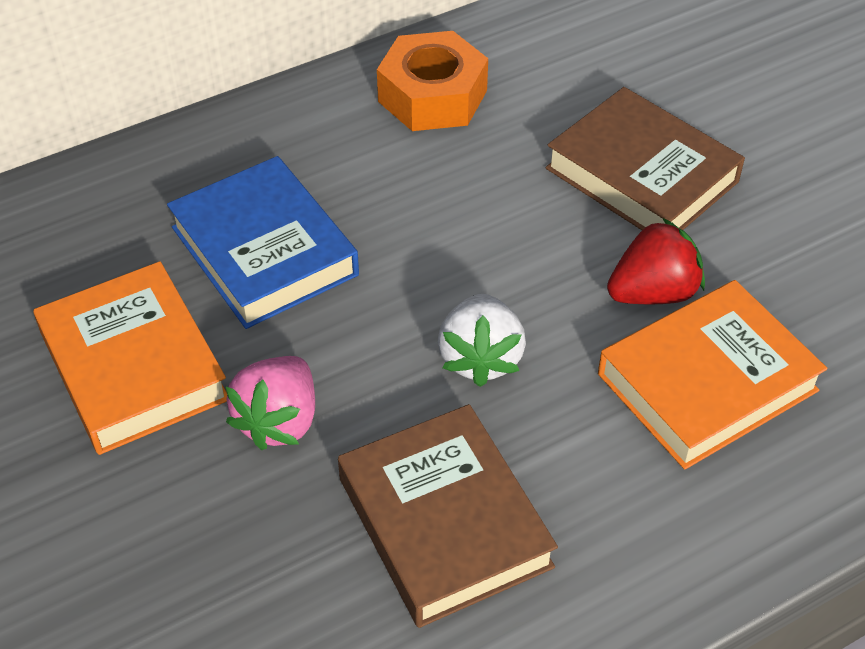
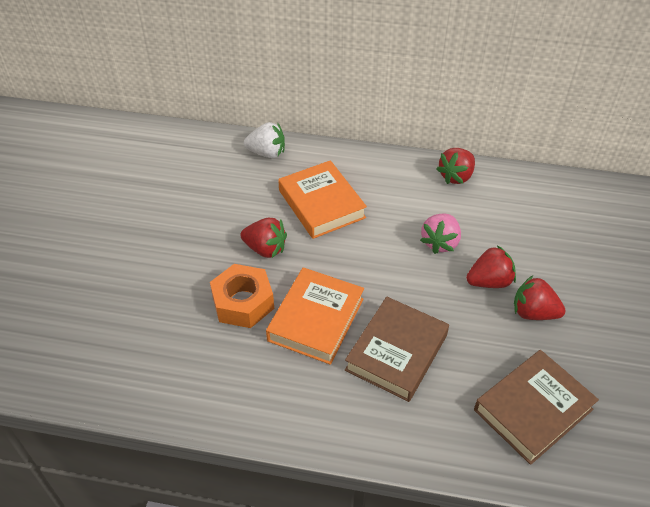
blue book: [167,156,359,329] = 1 -> none = 0
red strawberry: [607,218,705,305] = 1 -> [240,217,287,258] [437,148,475,184] [466,245,516,288] [514,276,566,320] = 4

